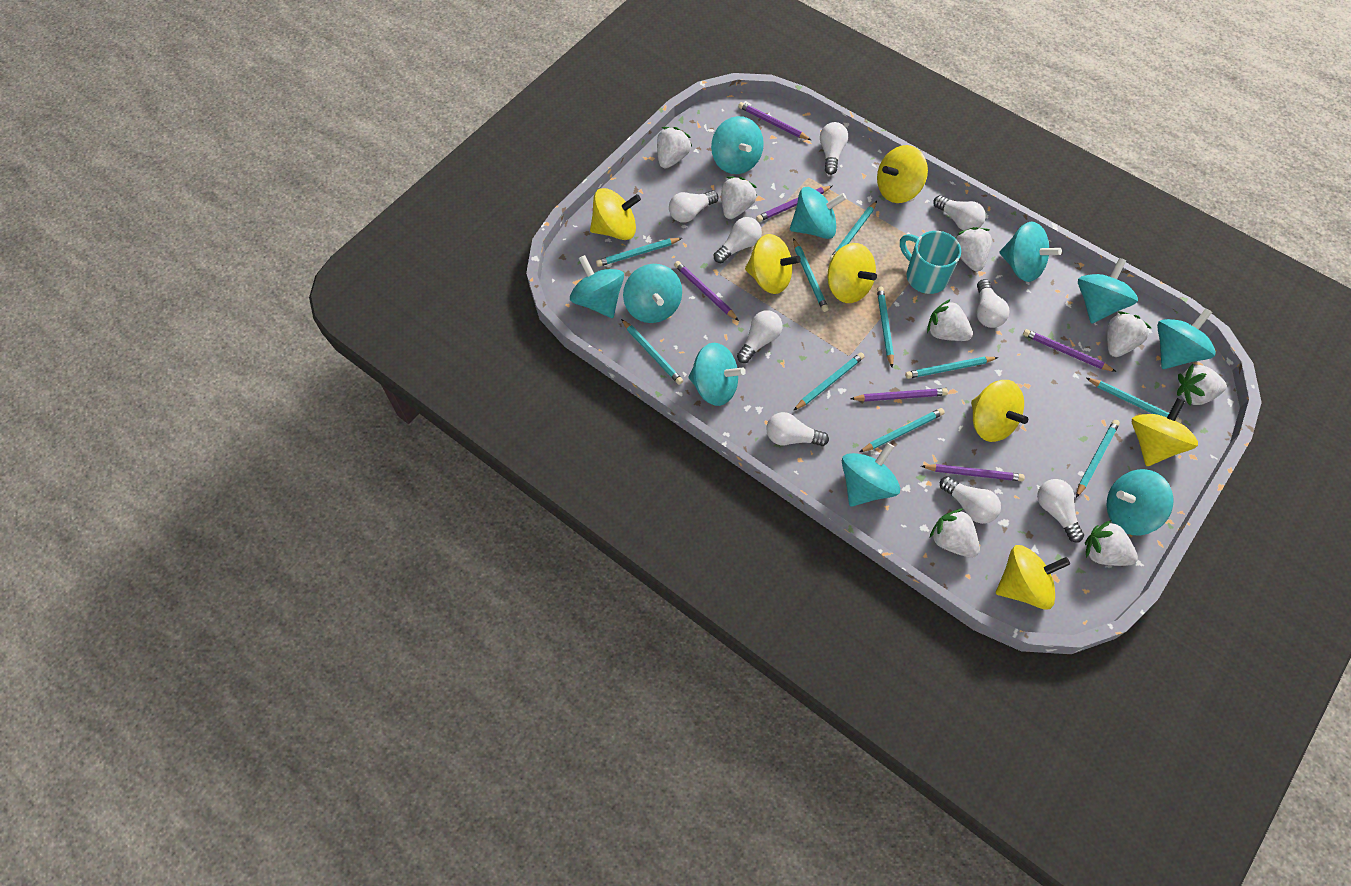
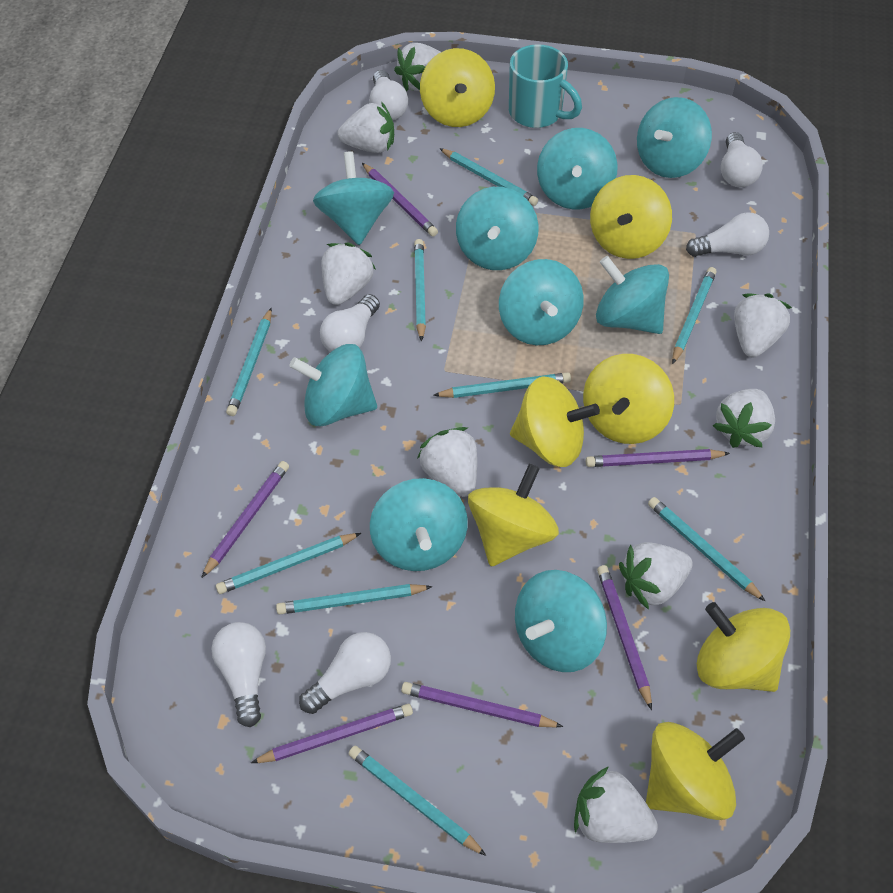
turquoise pencil: [596,238,682,267] [621,319,683,385] [793,238,829,312] [793,352,865,411] [830,201,877,261] [860,408,945,452] [877,287,894,367] [905,356,998,379] [1076,420,1120,498] [1086,378,1182,423] = 10 -> [216,533,361,594] [226,308,272,416] [276,584,433,614] [349,746,487,856] [414,239,426,342] [433,372,571,398] [439,148,538,206] [648,497,765,601] [672,267,717,364] = 9
turquoise spinning top: [570,255,624,318] [623,264,682,323] [688,343,746,406] [711,116,764,174] [790,187,847,239] [842,443,900,506] [999,221,1062,282] [1078,258,1138,324] [1106,469,1174,535] [1157,308,1216,369] = 10 -> [289,344,377,426] [313,151,394,245] [370,478,468,571] [456,187,539,270] [499,259,584,345] [515,570,607,672] [537,128,617,209] [596,256,669,334] [637,97,712,178] = 9
white light bulb: [669,190,719,223] [714,217,762,263] [737,310,782,363] [766,412,829,446] [820,122,848,175] [933,195,986,230] [940,476,1001,524] [977,279,1010,328] [1037,479,1084,542] = 9 -> [211,622,266,727] [299,632,391,714] [320,294,380,352] [369,70,408,120] [686,212,769,257] [721,132,763,187] = 6

